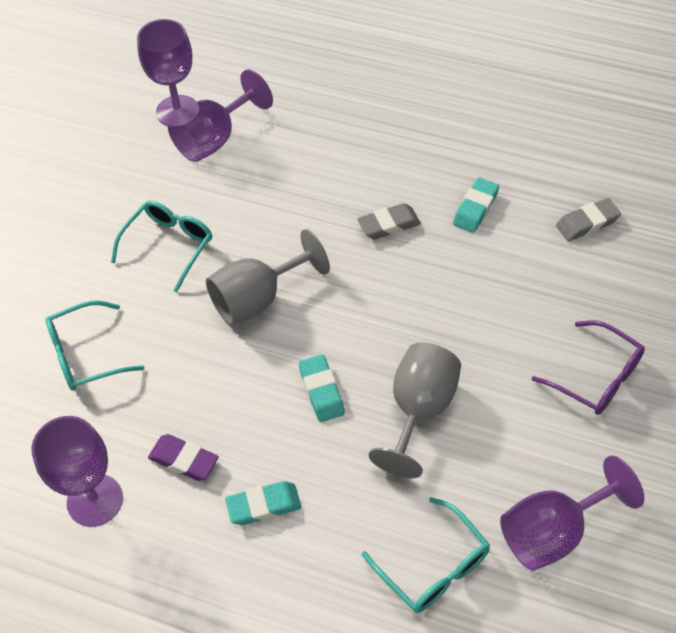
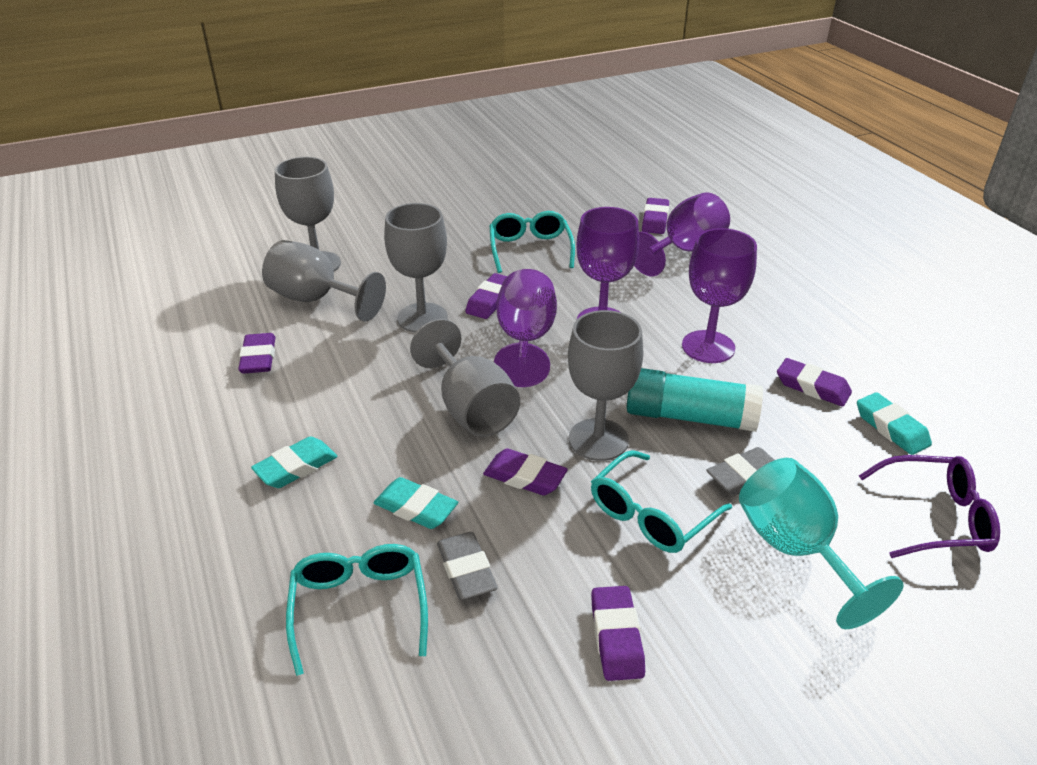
grey goblet: [206,229,330,325] [369,342,461,478] = 2 -> [262,240,386,322] [275,157,341,271] [384,203,448,333] [410,319,520,437] [568,310,643,461] = 5
purple eraser: [148,434,219,481] = 1 -> [238,333,276,374] [465,273,507,319] [483,448,568,495] [591,586,645,681] [642,198,669,234] [777,358,852,407] = 6
turquoise glue stick: none = 0 -> [627,368,763,432] = 1
turquoise goblet: none = 0 -> [739,458,904,629] = 1

